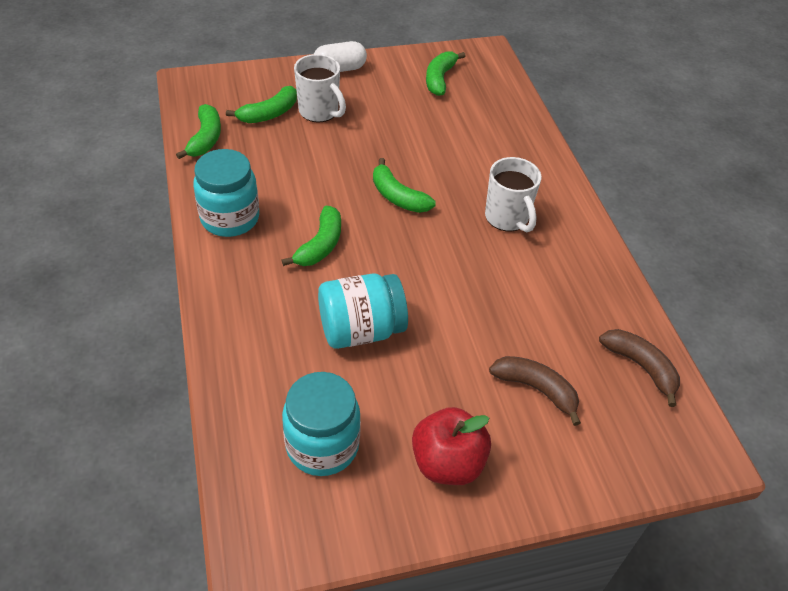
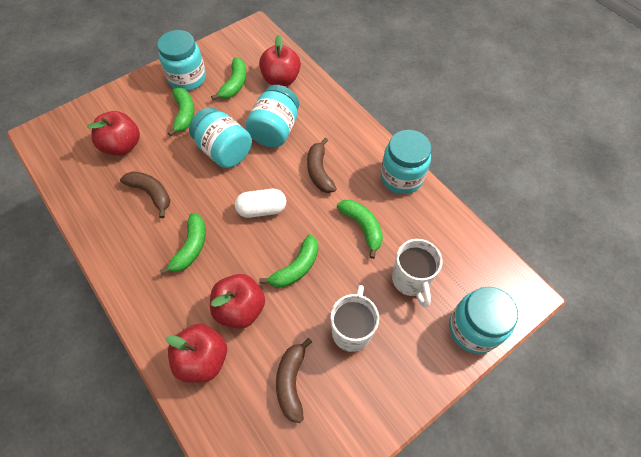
brown banana: [489,356,581,426] [599,329,680,407] = 2 -> [120,171,170,218] [276,338,312,423] [307,138,337,193] = 3
red apple: [412,407,491,485] = 1 -> [87,111,140,156] [166,324,227,383] [210,274,265,329] [259,35,301,86] = 4
turquoise jar: [193,149,259,237] [282,372,361,476] [318,273,408,349] = 3 -> [157,30,206,91] [189,107,252,168] [246,85,299,147] [380,130,431,194] [449,287,518,354] = 5

